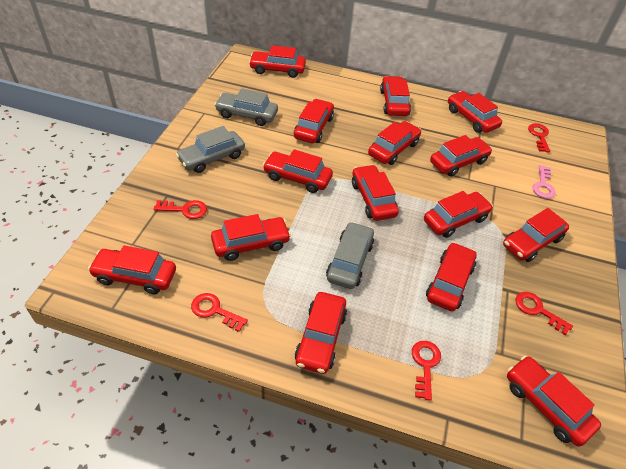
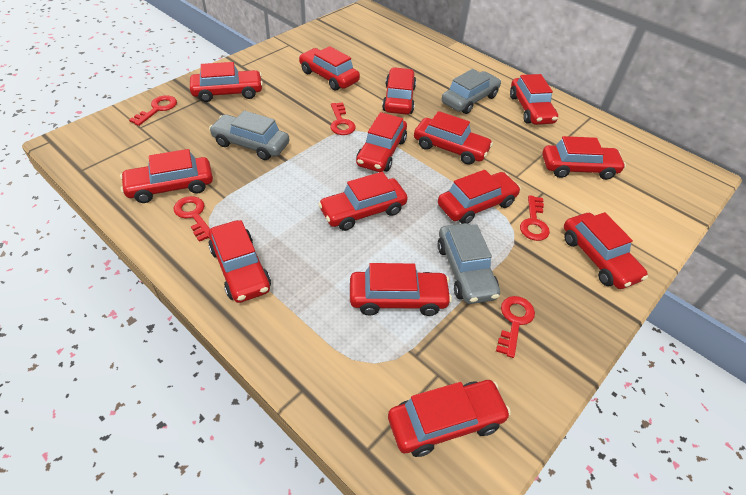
pink key: [533,165,556,199] = 1 -> none = 0
red car: [88,245,176,294] [211,214,291,261] [249,45,306,78] [263,149,333,193] [294,99,334,143] [295,292,347,374] [352,165,399,221] [368,121,421,165] [380,76,411,116] [424,191,493,238] [426,242,477,312] [430,135,492,176] [448,91,502,133] [503,208,569,262] [507,356,601,447] = 15 -> [120,149,213,203] [190,62,263,102] [208,220,271,303] [299,46,360,91] [318,172,407,231] [350,263,452,316] [356,112,407,172] [382,67,416,114] [388,380,511,457] [414,111,493,165] [438,170,521,224] [510,74,558,125] [542,136,626,180] [564,212,648,289] = 14

